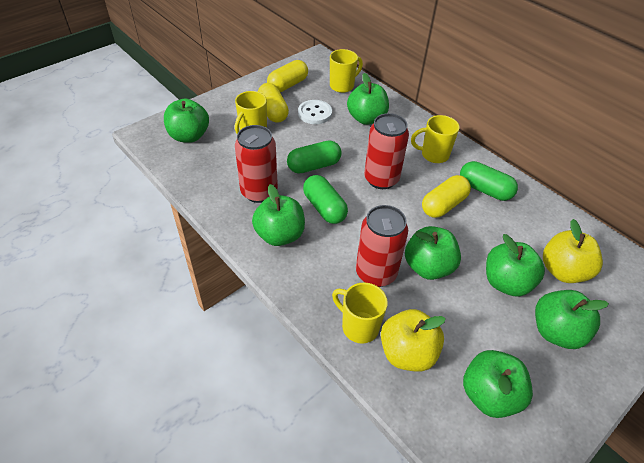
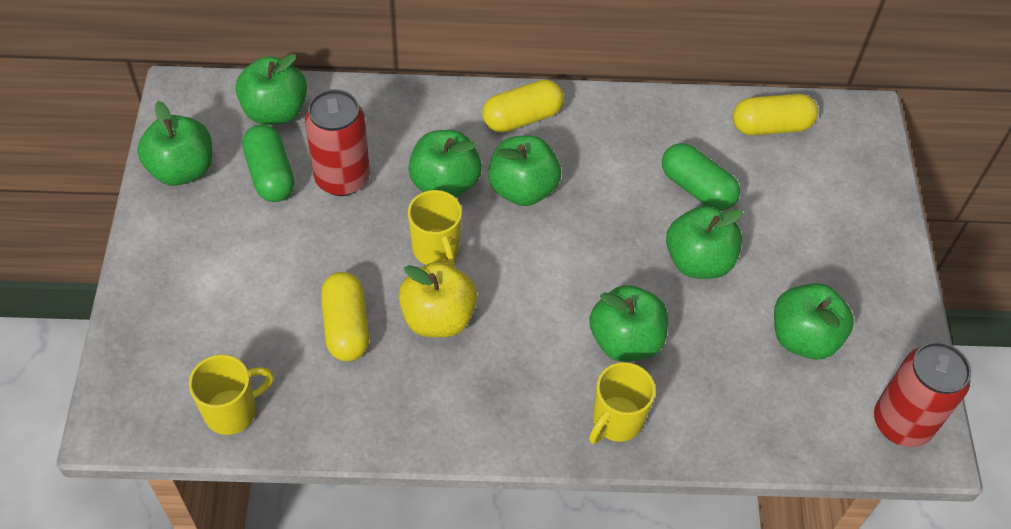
green capsule: [287,140,341,174] [303,175,348,224] [460,161,518,201] = 3 -> [242,124,294,202] [662,143,740,211] = 2
red can: [235,125,278,203] [356,205,408,287] [364,113,409,189] = 3 -> [305,89,370,196] [874,342,971,447] = 2
white button: [298,100,332,124] = 1 -> none = 0
yellow apple: [381,309,446,372] [543,219,603,283] = 2 -> [398,262,477,337] = 1
yellow mug: [235,91,267,134] [330,49,363,93] [332,282,388,344] [411,115,460,163] = 4 -> [189,354,274,435] [408,190,462,267] [589,362,656,444] = 3

